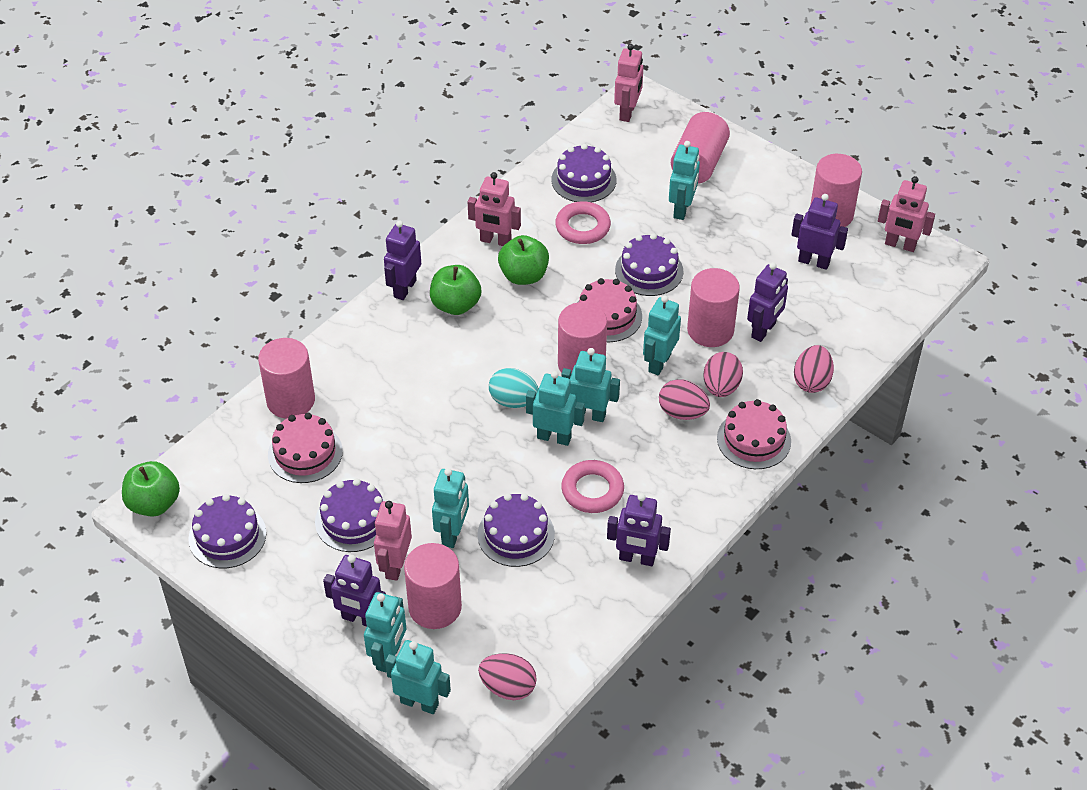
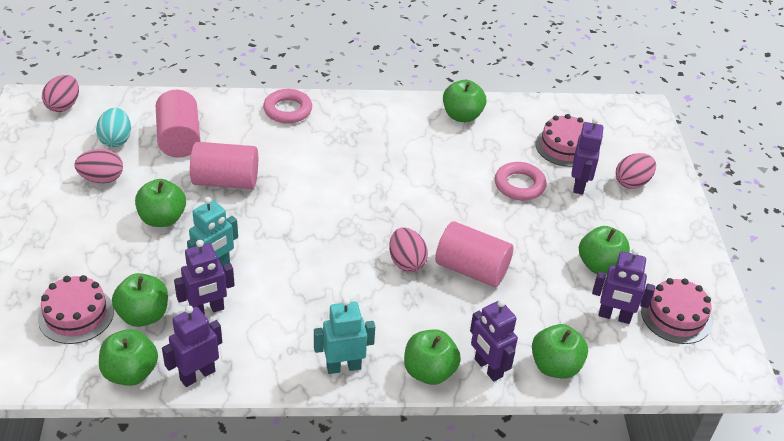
green apple: [122,461,180,517] [430,265,481,315] [498,235,549,285] = 3 -> [99,329,158,386] [112,273,168,327] [135,179,186,227] [404,330,461,385] [443,80,486,122] [532,324,588,379] [579,226,630,275] = 7
pink cylinder: [258,338,315,419] [404,543,462,629] [558,302,607,374] [671,112,730,184] [687,268,740,347] [810,154,862,227] = 6 -> [156,90,200,158] [190,142,258,189] [435,221,513,287] = 3
pink robot: [374,501,412,581] [468,172,521,246] [614,44,643,122] [878,176,935,252] = 4 -> none = 0
purple cake: [188,494,266,568] [315,479,385,552] [477,493,555,567] [551,144,616,202] [615,233,683,296] = 5 -> none = 0
turquoise robot: [364,592,406,673] [385,640,451,714] [432,468,469,548] [526,371,585,446] [561,348,620,422] [643,295,681,375] [669,141,700,220] = 7 -> [187,197,238,267] [314,298,375,374] = 2

